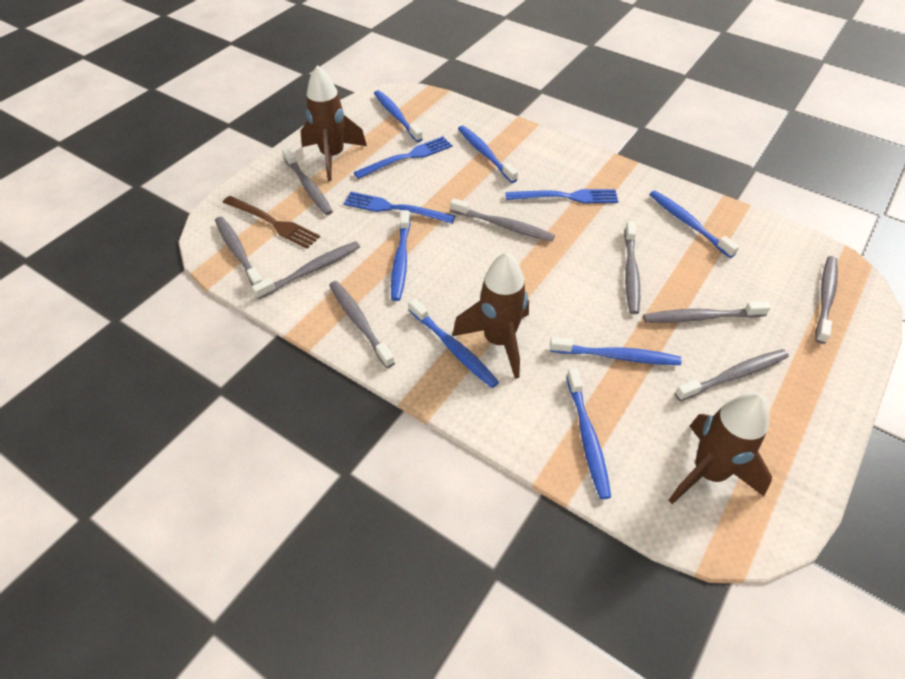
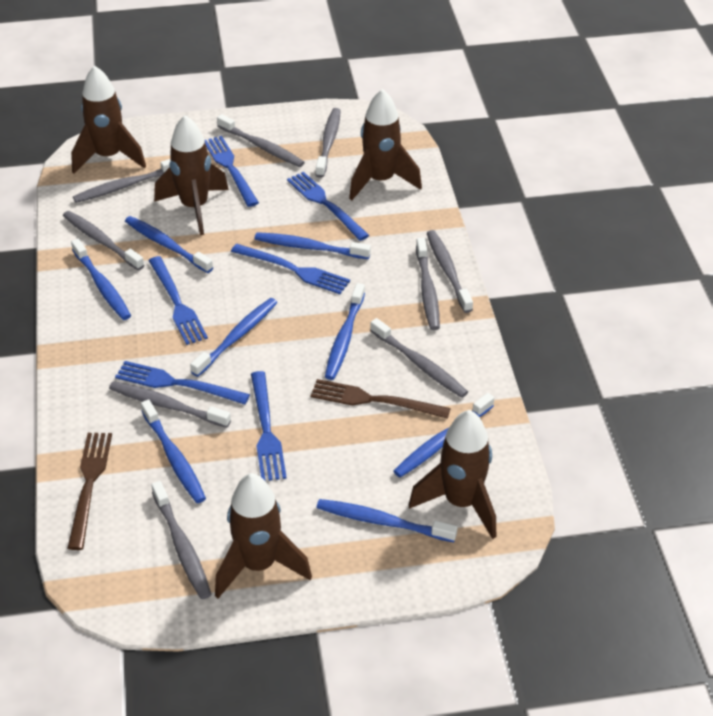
blue fork: [343,192,455,224] [354,136,452,179] [505,189,619,203] = 3 -> [115,361,250,404] [148,256,208,345] [205,136,259,207] [231,244,350,294] [251,371,287,481] [287,172,369,241] = 6
blue toothbrush: [374,90,423,142] [391,210,410,301] [409,299,499,388] [458,126,518,183] [550,337,681,365] [566,368,611,499] [649,191,739,258] = 7 -> [71,239,131,320] [125,216,213,273] [141,399,206,503] [190,298,277,377] [254,232,371,259] [316,499,458,542] [325,283,365,380] [394,393,494,478] = 8
brown fork: [223,196,320,249] = 1 -> [67,433,112,550] [310,379,451,419] = 2
brown rocket: [300,65,367,181] [452,252,529,379] [668,392,772,504] = 3 -> [71,65,146,174] [154,115,229,235] [215,473,312,598] [349,89,422,200] [409,410,496,539] = 5

